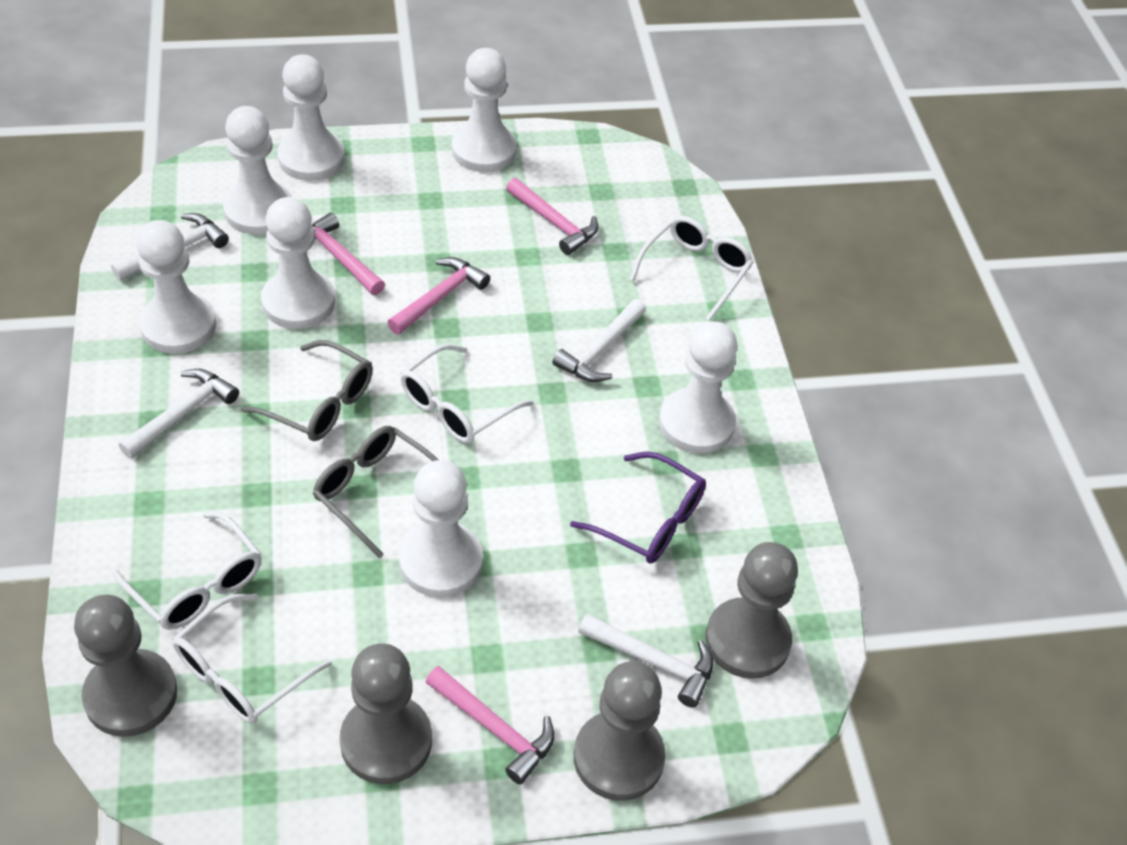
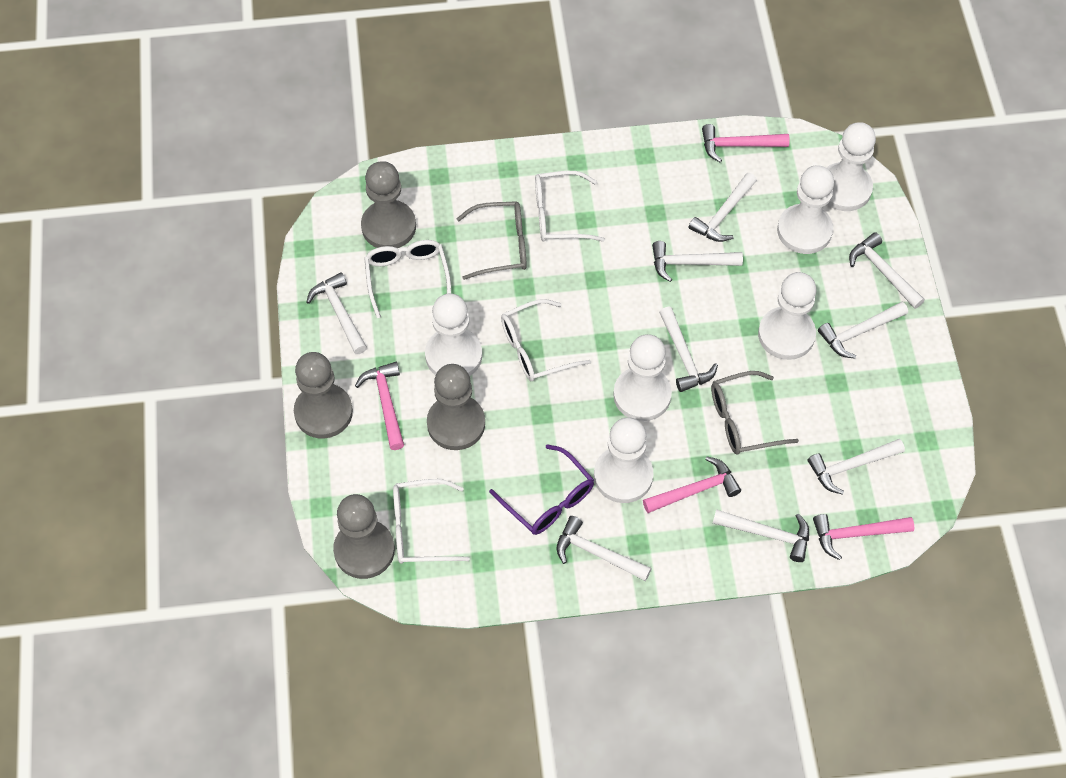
white hammer: [111,213,229,280] [119,369,239,459] [552,299,646,382] [578,613,713,708] = 4 -> [306,272,367,354] [556,516,652,581] [652,241,743,282] [659,307,718,392] [689,173,757,242] [713,509,809,562] [808,439,905,495] [818,302,908,359] [849,232,925,309] = 9
white pawn: [136,220,216,354] [223,106,292,235] [261,197,335,329] [277,54,345,181] [399,460,483,597] [452,48,517,172] [659,321,737,454] = 7 -> [425,294,482,376] [594,417,654,503] [613,334,672,421] [758,272,816,360] [777,165,834,254] [826,122,876,211] = 6

